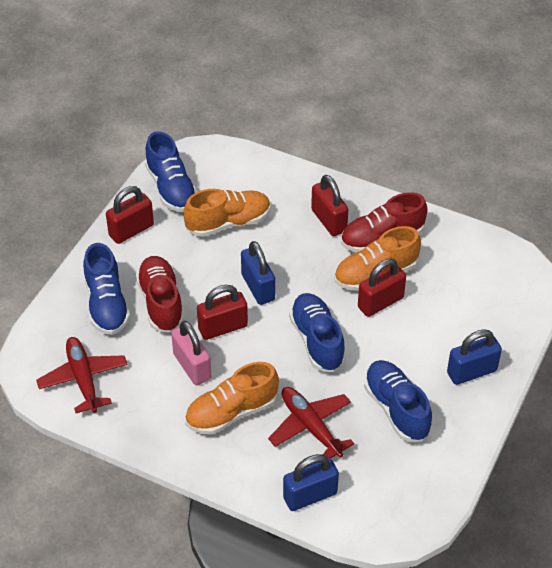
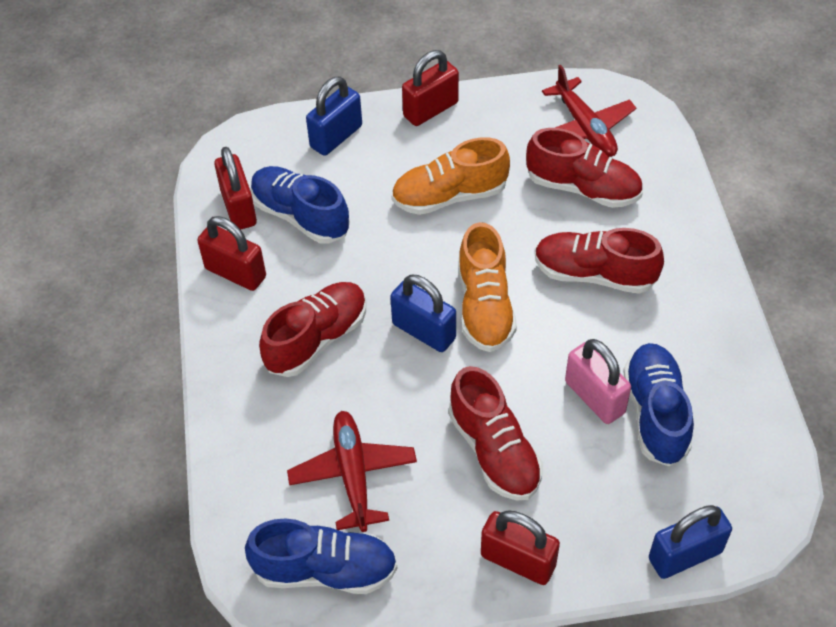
blue shoe: [83,243,130,335] [145,131,197,212] [289,293,346,372] [364,360,432,441] = 4 -> [245,519,397,594] [251,166,350,244] [623,343,694,467] = 3
orange shoe: [183,189,271,237] [185,362,279,435] [334,226,421,291] = 3 -> [391,137,510,215] [458,222,517,352] = 2
red shoe: [136,256,184,333] [341,192,428,252] = 2 -> [259,282,366,377] [449,366,543,501] [526,128,643,208] [534,228,664,294] = 4

